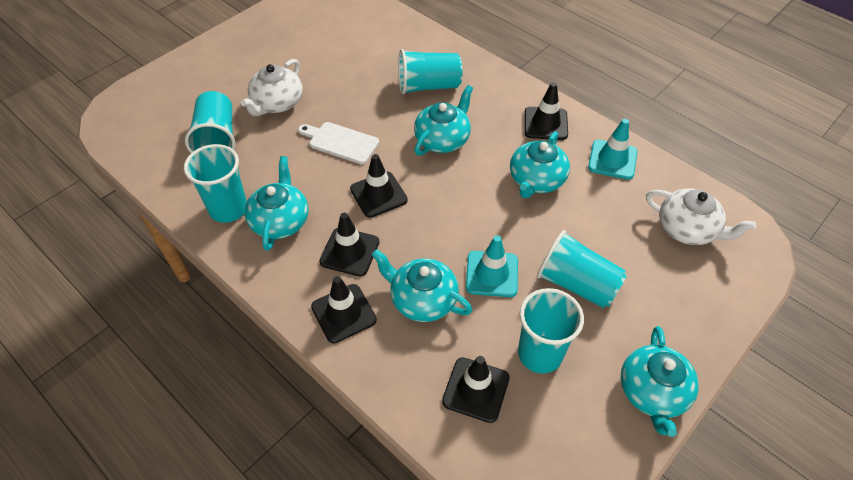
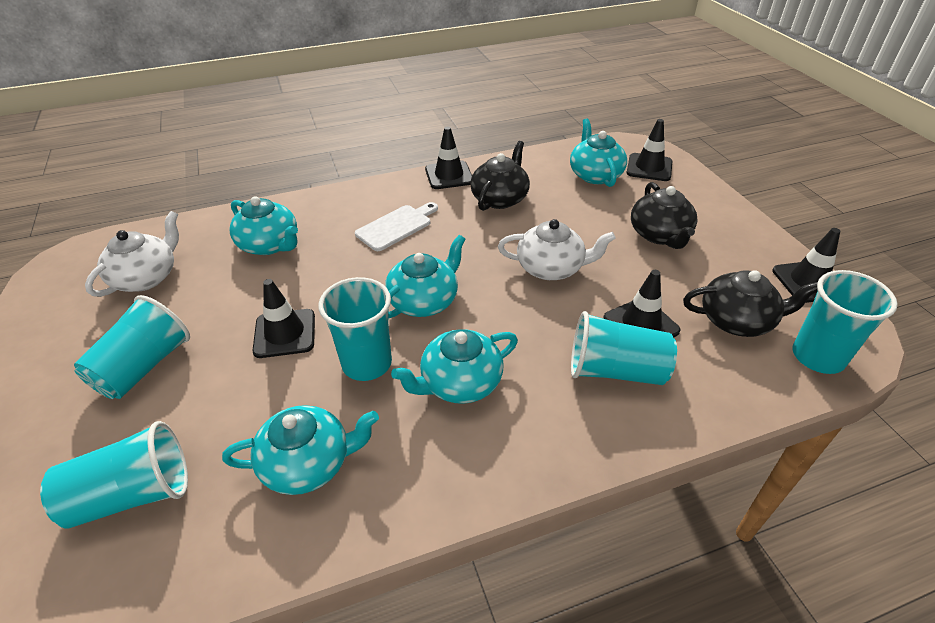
black teapot: none = 0 -> [470,141,530,211] [631,182,698,249] [683,270,818,337] = 3
turquoise traffic cone: [466,235,518,297] [588,119,637,180] = 2 -> none = 0

